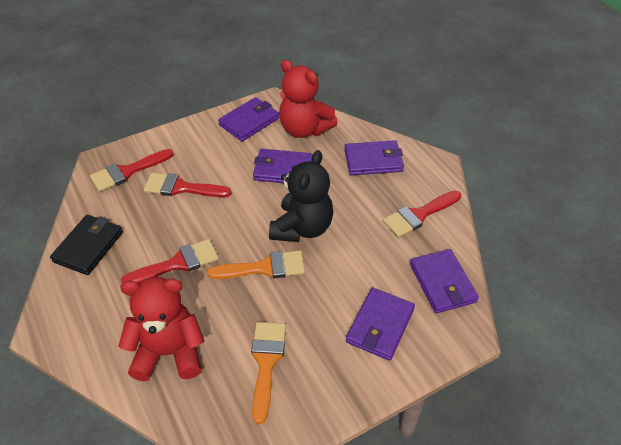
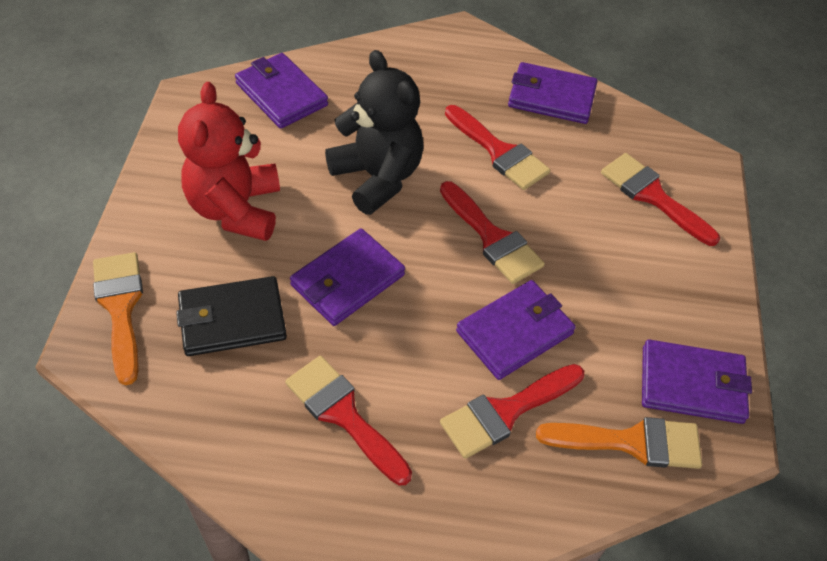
red brush: [90,149,174,192] [121,239,219,283] [144,173,232,197] [383,190,461,237] = 4 -> [285,356,412,485] [440,181,545,284] [440,364,584,459] [445,105,550,190] [601,153,720,246] = 5
red teddy bear: [118,277,204,381] [279,60,338,138] = 2 -> [178,82,280,241] = 1

